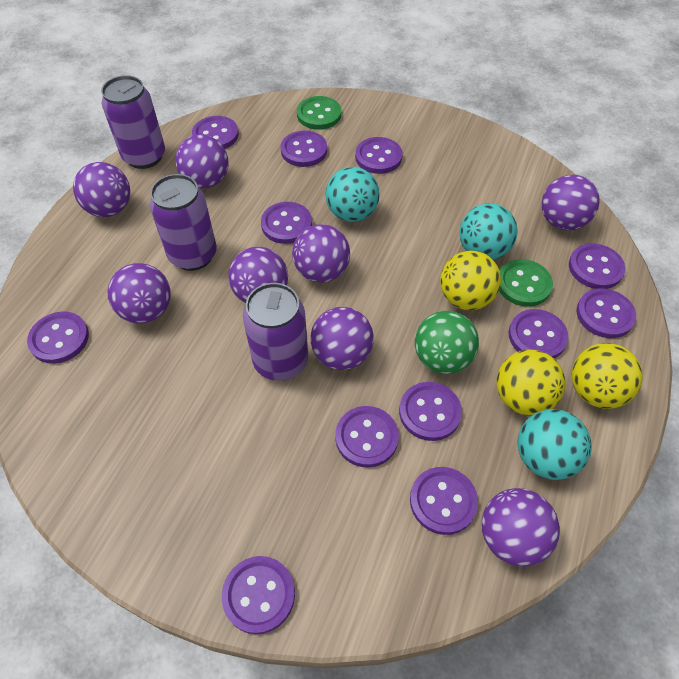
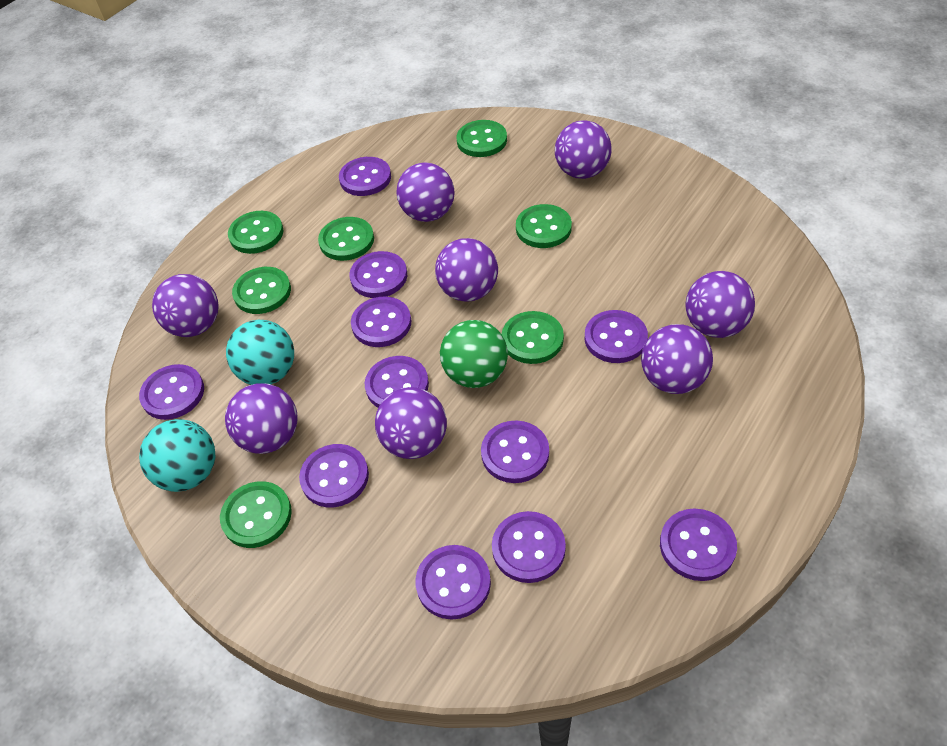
green button: [297,96,341,130] [499,259,553,307] = 2 -> [220,481,292,548] [228,211,283,254] [232,267,291,314] [318,217,374,261] [457,120,507,157] [502,311,564,364] [516,204,572,248] = 7
purple button: [27,311,89,364] [192,116,239,149] [222,556,295,634] [261,202,312,244] [281,131,327,167] [335,406,399,468] [355,137,403,174] [399,382,462,441] [410,467,478,535] [509,309,569,358] [569,244,625,289] [577,288,636,338] = 12 -> [139,364,204,420] [299,444,369,507] [339,157,391,196] [349,251,407,298] [351,297,411,347] [365,356,429,408] [415,545,491,620] [481,420,549,483] [492,511,566,583] [584,310,648,363] [660,509,737,581] = 11
purple can: [101,75,165,169] [150,174,217,271] [243,283,308,381] = 3 -> none = 0
turquoise ball: [325,167,380,222] [460,203,517,260] [518,409,592,480] = 3 -> [139,419,215,492] [226,320,294,385] = 2
yellow ball: [440,251,501,310] [496,350,566,416] [572,343,643,409] = 3 -> none = 0

